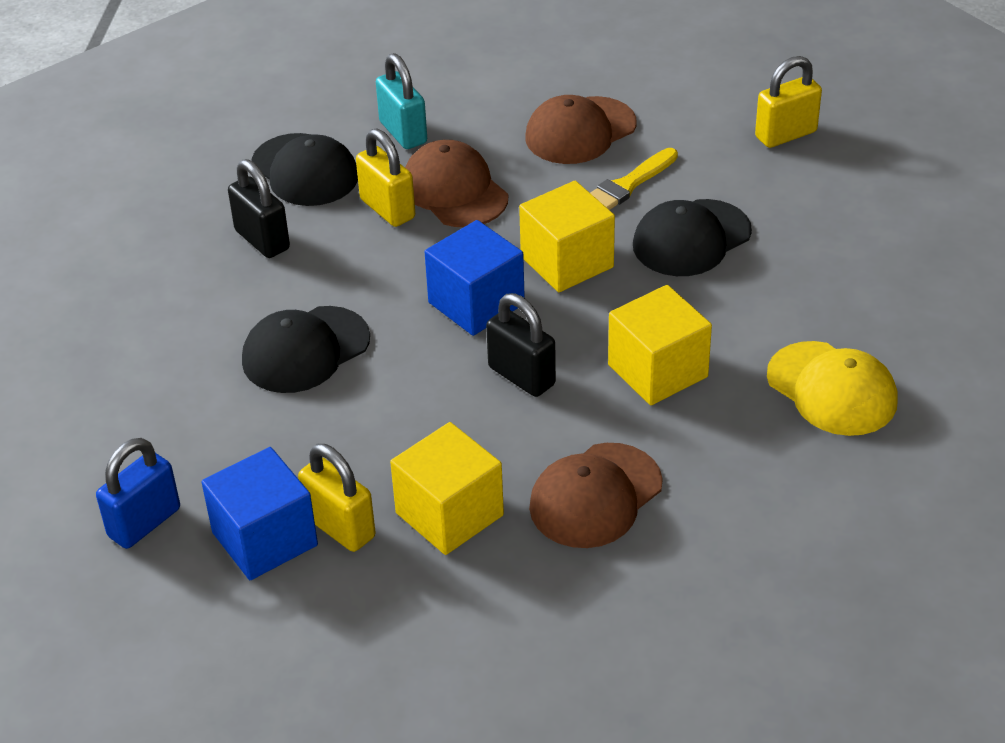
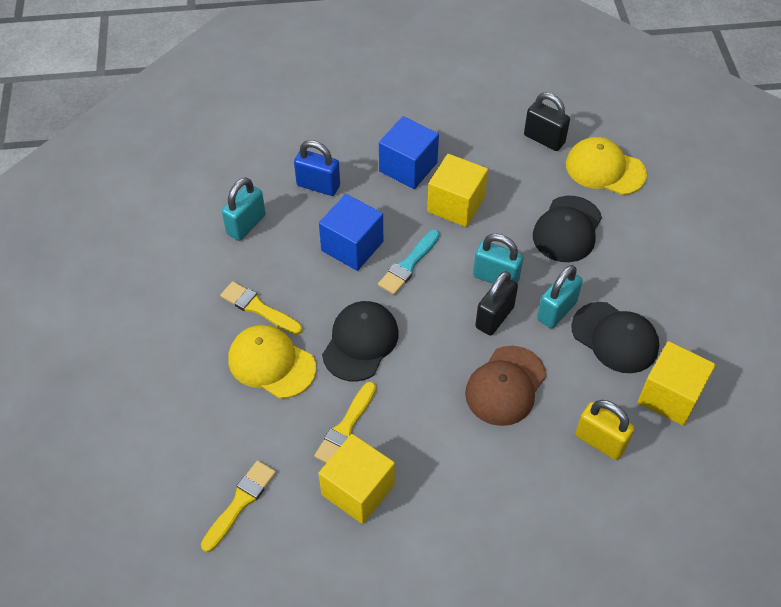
brown cap: [405,140,508,227] [525,95,637,164] [529,443,663,548] = 3 -> [465,346,546,426] = 1
turquoise brush: none = 0 -> [378,230,440,295] = 1
turquoise padlock: [376,53,427,149] = 1 -> [222,177,266,241] [473,234,523,284] [537,265,583,328] = 3
yellow brush: [591,148,678,210] = 1 -> [201,460,276,552] [220,281,302,335] [314,382,376,463] = 3
yellow cap: [767,341,898,436] = 1 -> [229,325,316,398] [566,137,647,195] = 2
yellow padlock: [298,444,376,552] [356,128,415,227] [755,56,822,148] = 3 -> [575,400,634,460] = 1

